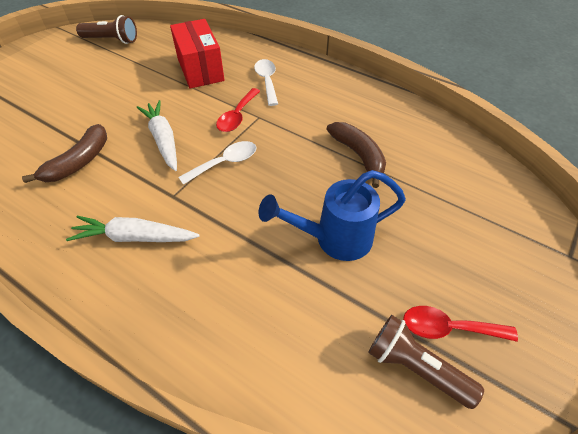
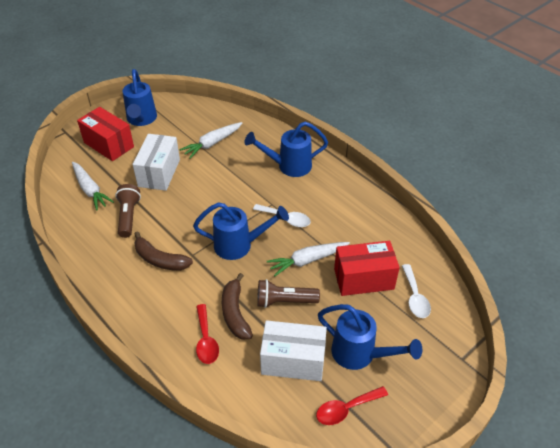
blue watering can: [259,170,406,261] = 1 -> [123,69,157,126] [193,202,289,260] [244,121,328,177] [318,304,422,370] = 4
red box: [170,19,225,88] = 1 -> [77,107,134,161] [334,241,400,296] = 2
white box: none = 0 -> [132,134,180,191] [260,320,327,381] = 2
white carrot: [66,216,200,242] [137,100,177,171] = 2 -> [72,162,114,210] [179,122,242,159] [267,242,350,277] = 3

